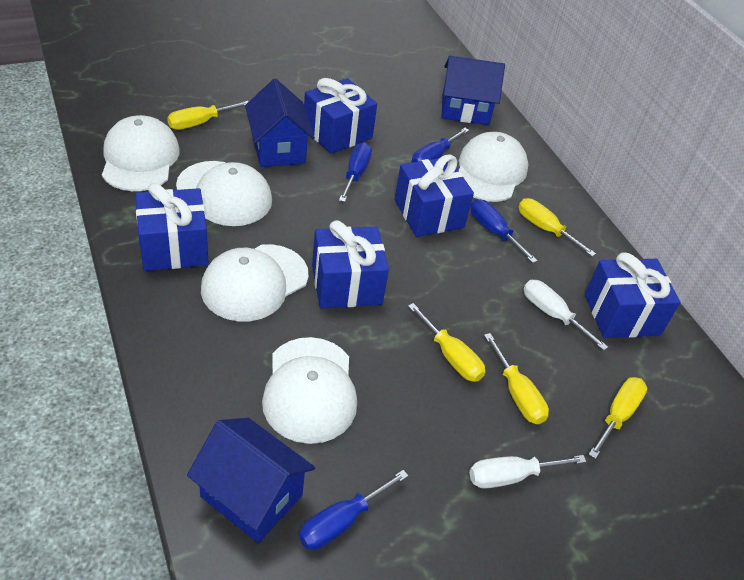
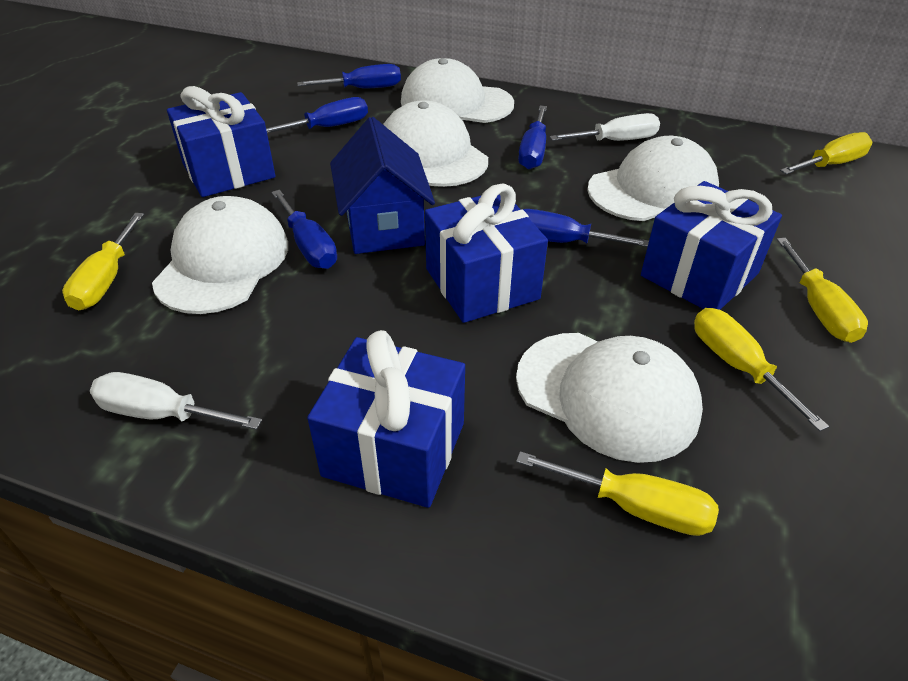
blue gift: [135,183,209,271] [304,78,377,154] [312,220,389,309] [394,154,474,237] [585,252,680,338] = 5 -> [167,86,276,197] [307,330,465,508] [425,183,548,323] [641,181,782,310] = 4
blue house: [187,418,315,543] [245,79,315,167] [442,56,505,125] = 3 -> [330,117,435,254] = 1
blue screwdriver: [299,470,408,550] [339,142,372,202] [411,128,469,163] [470,199,538,263] = 4 -> [266,97,368,133] [272,190,337,269] [297,64,401,88] [518,106,547,169] [522,209,649,247] = 5

